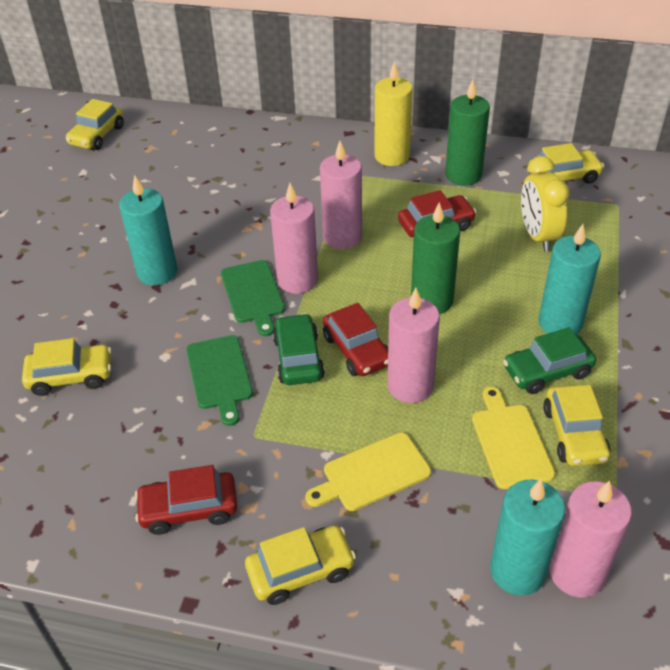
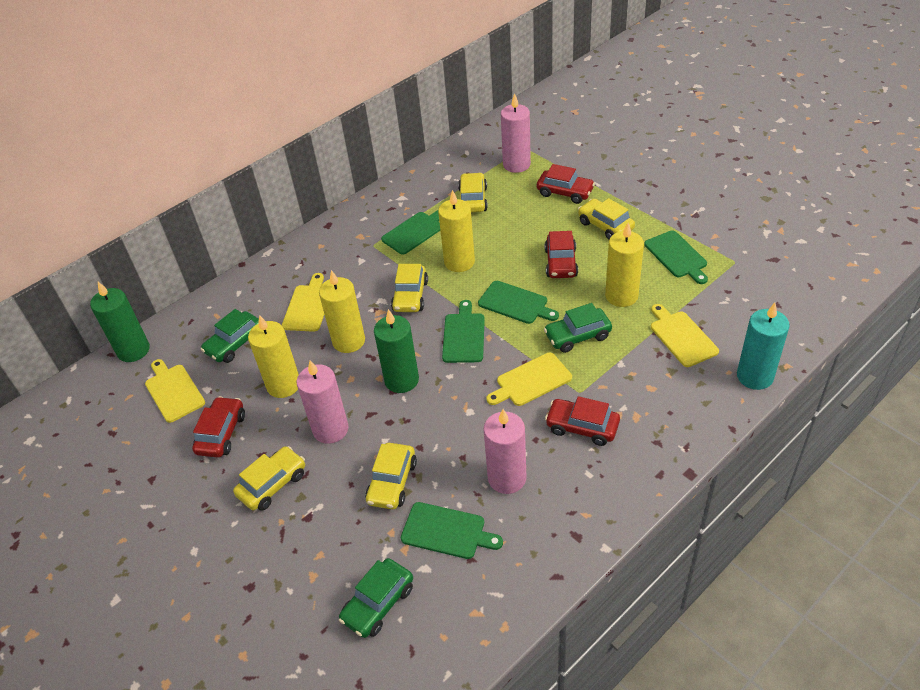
green car: [273,313,325,385] [503,327,596,394] = 2 -> [201,309,259,363] [339,558,413,638] [544,303,612,353] = 3
green cutting board: [186,335,253,426] [221,260,285,336] = 2 -> [381,210,440,255] [401,502,503,559] [442,300,485,363] [478,281,559,324] [644,231,708,284] = 5
pink candle: [270,183,318,294] [320,141,362,250] [387,288,440,403] [549,481,632,598] = 4 -> [297,360,348,444] [483,409,526,494] [501,93,531,173] = 3
red car: [135,465,238,535] [323,303,388,376] [398,190,476,237] = 3 -> [192,396,245,458] [537,164,595,204] [545,231,578,278] [545,396,620,446] = 4
turquoise candle: [119,175,177,285] [490,479,565,596] [538,224,601,335] = 3 -> [737,303,790,390] = 1
yellow candle: [374,61,413,166] = 1 -> [248,315,299,398] [319,270,365,353] [438,190,475,272] [605,223,644,307] = 4
yellow clock: [521,156,570,251] = 1 -> none = 0
yellow cutting board: [305,432,431,511] [472,387,555,489] = 2 -> [145,359,205,423] [282,273,324,332] [486,352,572,406] [651,304,719,367] = 4

